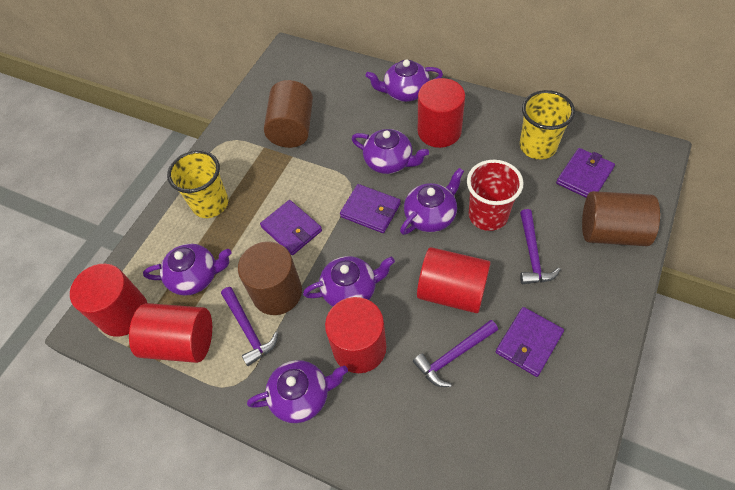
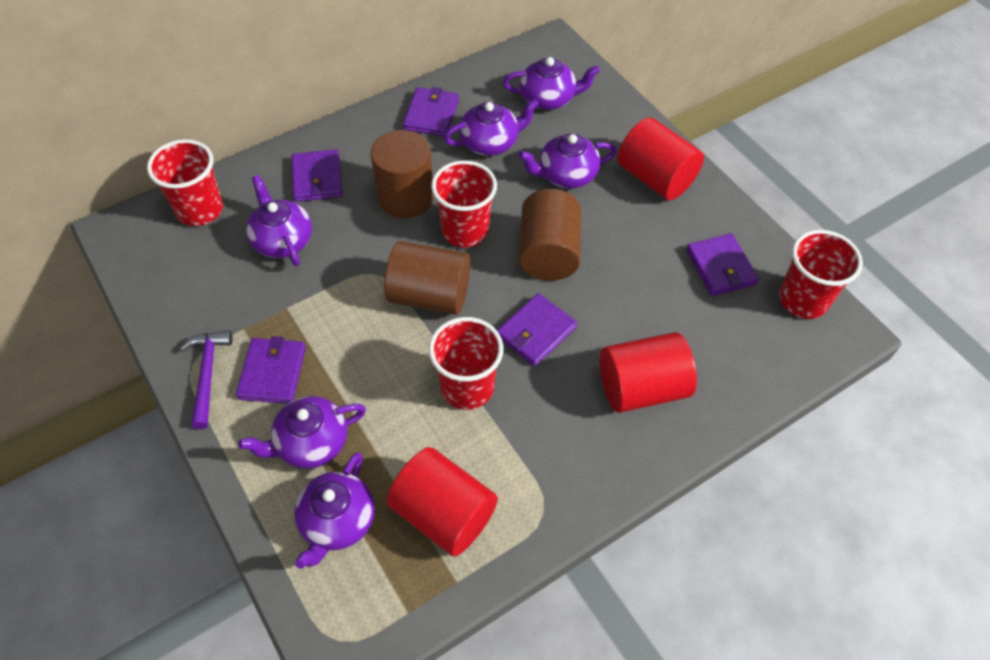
purple hammer: [221,287,278,366] [413,320,498,387] [520,209,561,285] = 3 -> [180,330,233,429] = 1
purple wallet: [260,200,322,255] [340,184,401,233] [496,307,564,377] [556,148,615,198] = 4 -> [236,336,306,404] [292,149,342,202] [403,87,459,136] [497,293,577,367] [686,233,759,296] = 5
red cup: [467,160,524,231] = 1 -> [147,139,223,226] [429,317,504,410] [431,160,497,248] [779,230,863,319] = 4
red cylinder: [70,264,147,337] [129,303,212,363] [325,297,387,373] [417,247,491,313] [418,78,465,148] = 5 -> [387,447,498,557] [600,332,697,413] [617,117,704,200] = 3
yellow cup: [167,150,228,218] [520,90,575,159] = 2 -> none = 0

